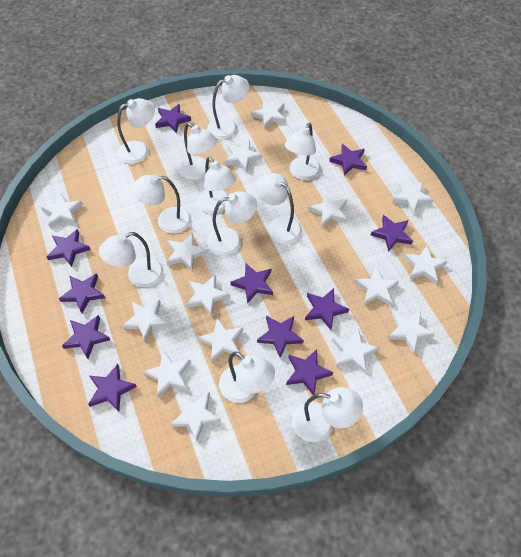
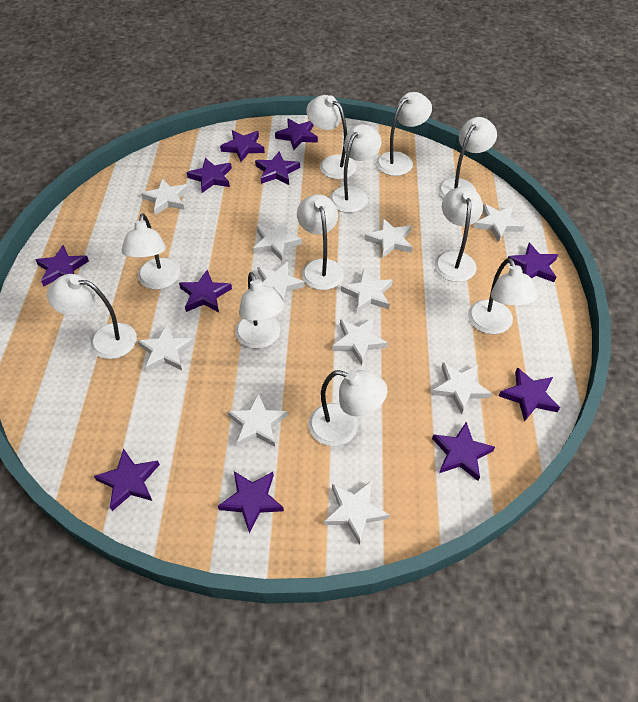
white star: [41,193,83,228] [122,300,169,342] [143,350,191,398] [167,233,208,271] [170,392,221,441] [186,275,230,316] [198,318,243,362] [225,141,262,172] [251,100,286,128] [308,192,347,227] [332,328,379,373] [354,267,399,306] [388,311,435,353] [392,181,433,214] [403,246,448,284] = 15 -> [138,324,195,372] [141,178,189,215] [227,393,288,447] [253,221,302,261] [257,262,305,302] [324,480,390,545] [332,317,388,365] [341,269,392,313] [364,218,412,258] [431,363,492,414] [474,204,524,242] = 11

